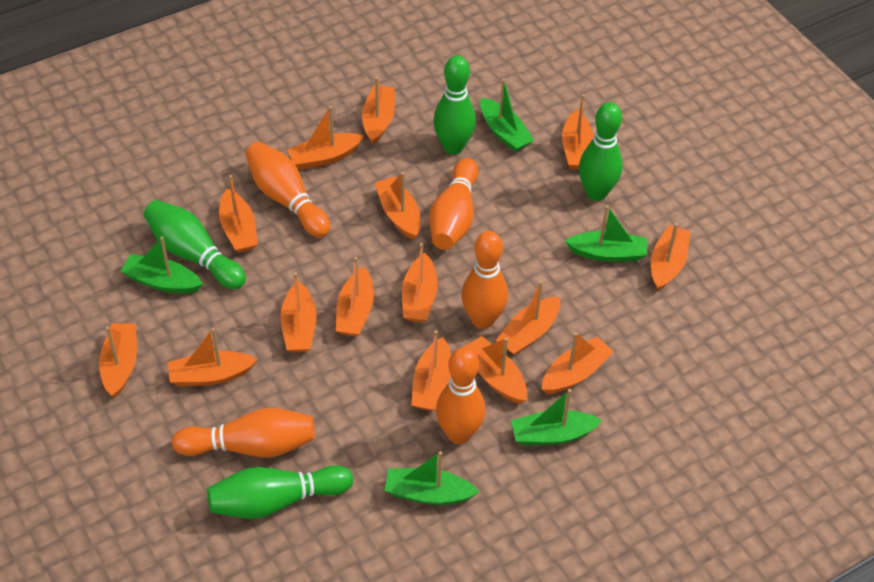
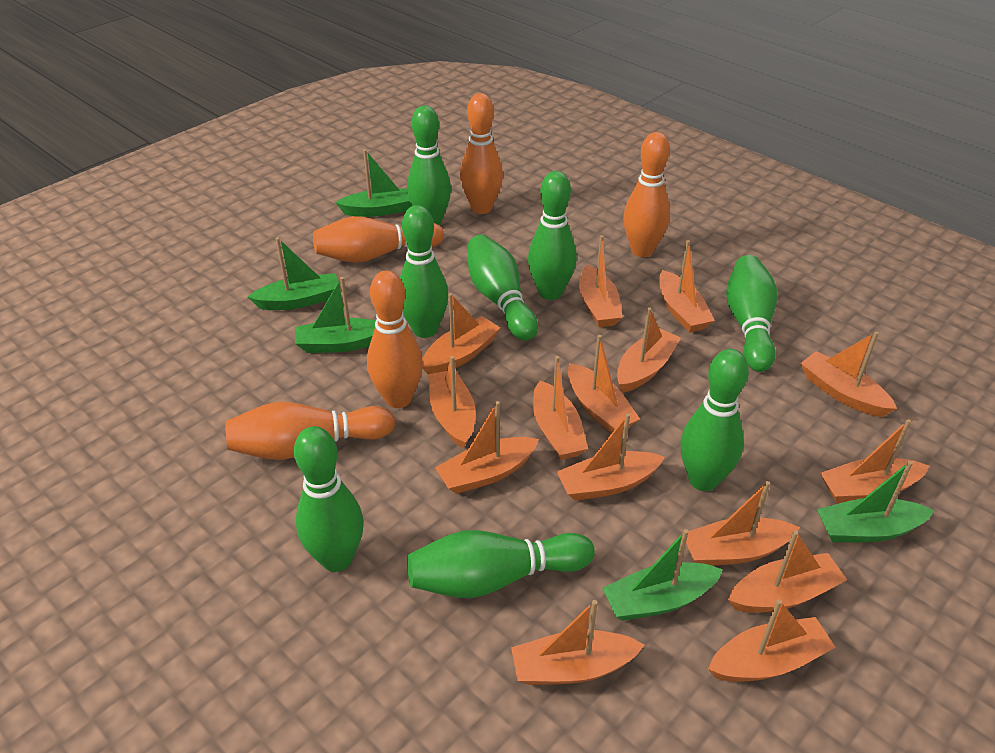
green bowling pin: [144,200,246,289] [207,465,353,519] [433,56,476,155] [579,102,622,201] = 4 -> [294,426,364,572] [400,205,448,338] [407,105,451,225] [407,530,595,598] [468,235,538,341] [528,171,577,300] [680,349,749,491] [726,255,777,372] = 8

